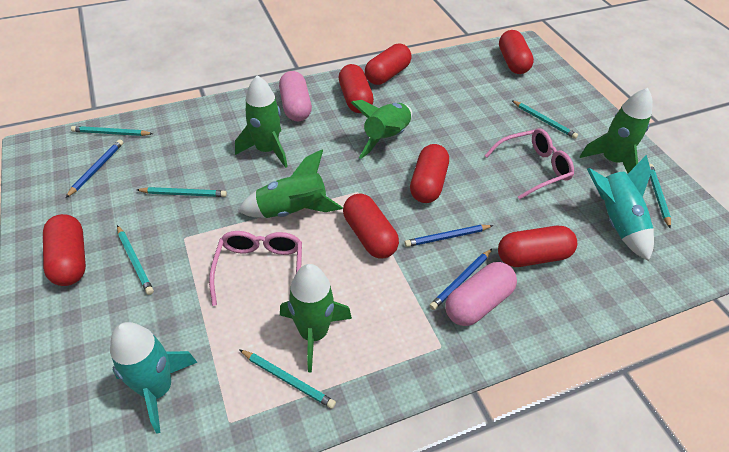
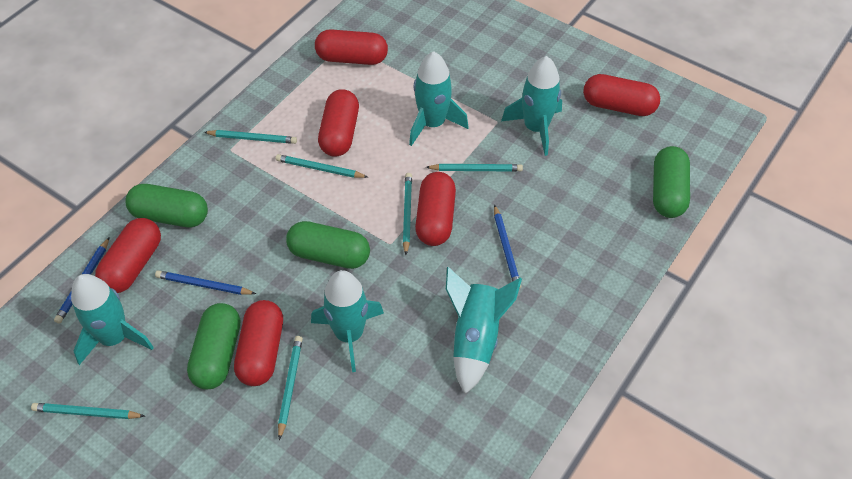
green capsule: none = 0 -> [125,184,208,227] [187,303,240,389] [286,221,370,269] [653,146,690,218] = 4
green rocket: [235,75,288,168] [238,150,343,218] [280,264,352,372] [351,100,412,159] [580,88,652,173] = 5 -> none = 0
pink capsule: [279,71,312,121] [445,262,517,326] = 2 -> none = 0
pink glasses: [209,231,302,306] [484,128,574,200] = 2 -> none = 0
red capsule: [43,214,86,286] [339,64,374,113] [343,194,399,258] [365,44,412,85] [410,144,449,203] [498,226,577,267] [499,30,534,74] = 7 -> [95,218,161,293] [234,300,283,386] [315,29,388,65] [318,89,359,157] [415,172,456,246] [583,74,660,116] = 6
turquoise rocket: [110,322,198,434] [587,155,654,261] = 2 -> [71,274,154,365] [311,270,384,372] [409,51,469,146] [446,267,522,394] [501,56,562,156] = 5

